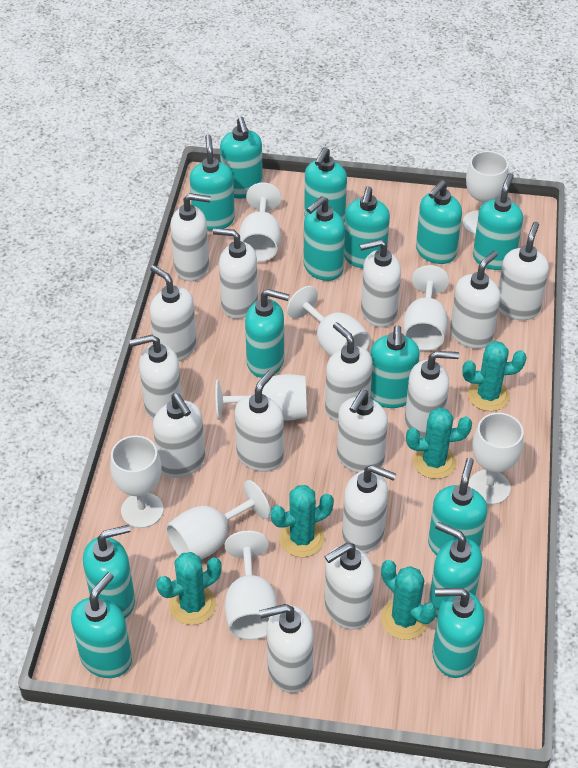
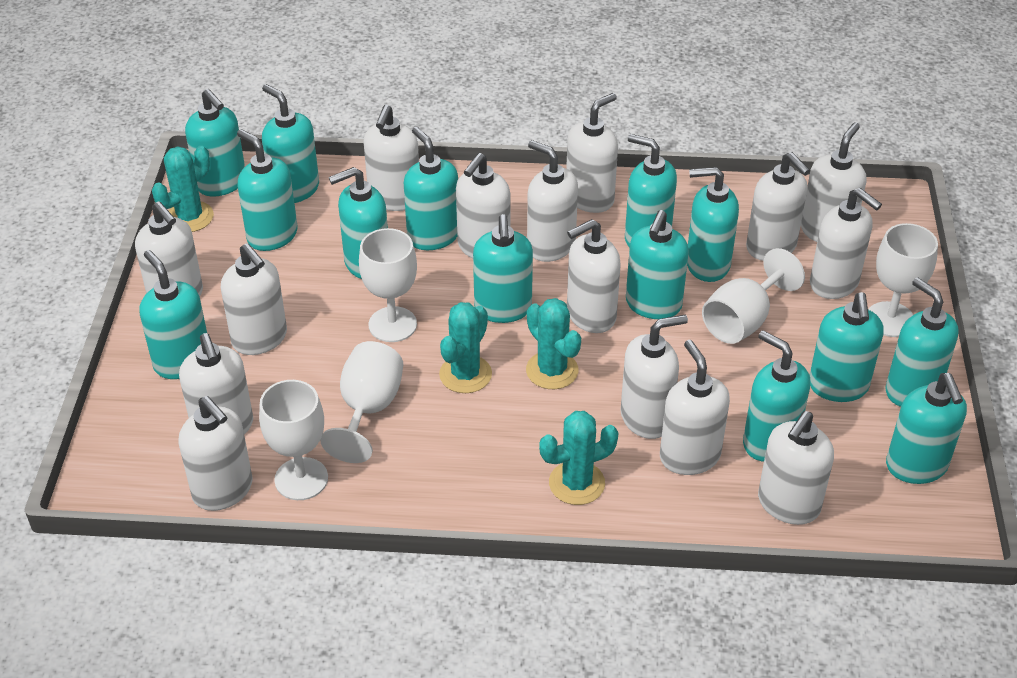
turquoise cactus: [156,552,222,625] [270,485,334,557] [381,560,437,640] [406,407,472,479] [462,341,527,411] = 5 -> [152,146,214,232] [439,302,492,393] [526,298,581,389] [539,411,619,505] = 4
white goblet: [110,435,163,528] [166,480,270,560] [215,374,307,421] [225,531,277,640] [239,183,281,262] [287,286,371,357] [403,265,449,351] [463,151,509,235] [468,413,524,505] = 9 -> [259,380,328,500] [320,341,403,463] [359,228,417,342] [702,248,805,344] [868,223,938,337] = 5

